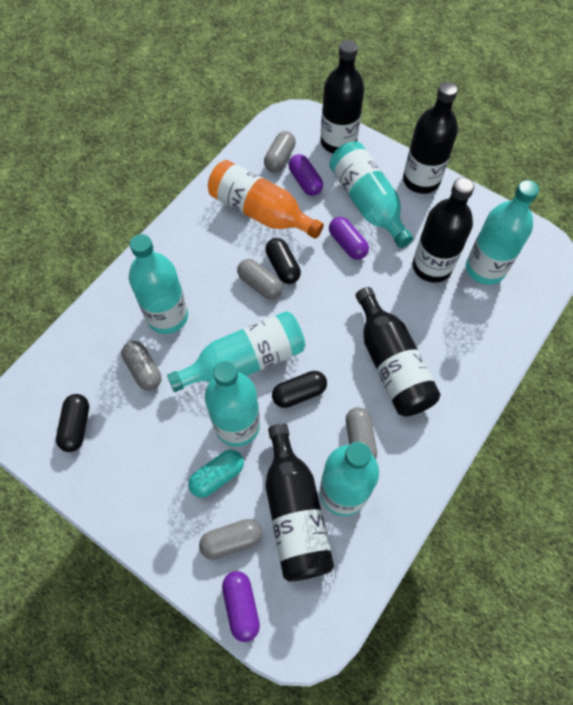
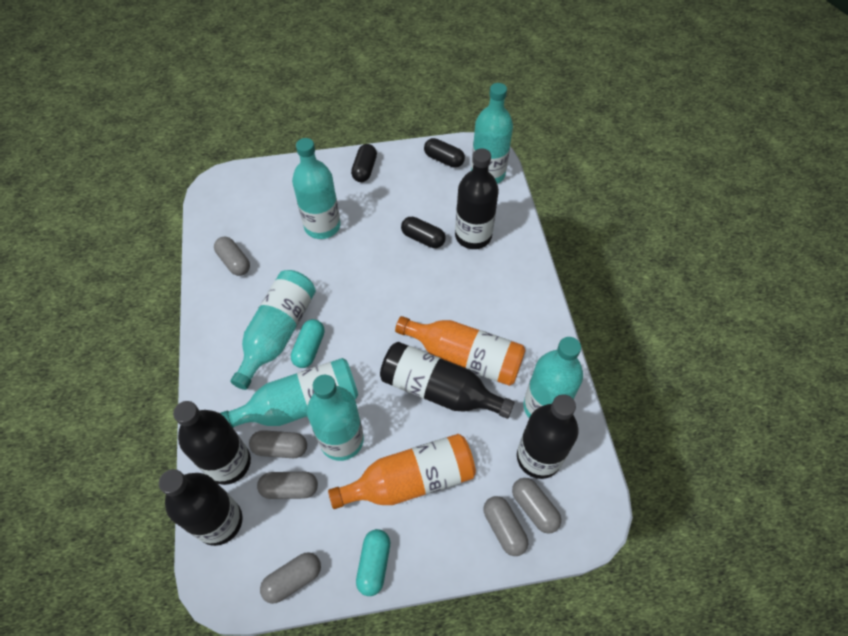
grey capsule: [121,341,161,391] [199,519,262,560] [237,259,283,299] [264,131,296,172] [346,407,377,459] = 5 -> [214,237,250,276] [249,430,307,458] [257,472,318,499] [260,552,321,604] [483,496,528,556] [512,478,561,534] = 6
orange bottle: [208,160,324,239] = 1 -> [328,434,476,509] [395,316,525,386] = 2
purple capsule: [222,571,260,642] [289,154,323,196] [329,217,369,260] = 3 -> none = 0
turquoise capsule: [188,450,244,498] = 1 -> [291,319,325,368] [356,529,390,596] = 2

